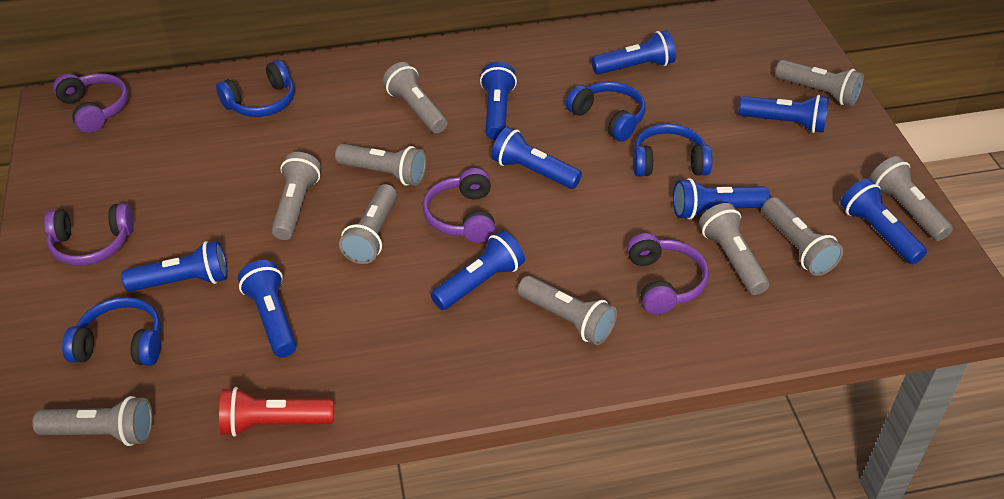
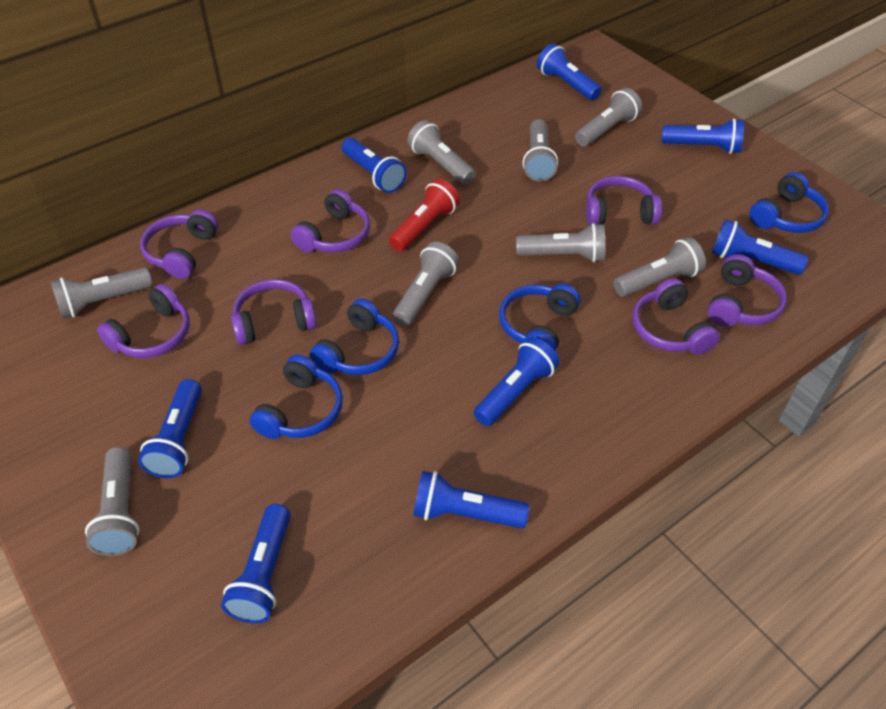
blue flashlight: [121,241,228,292] [238,260,297,357] [431,231,525,310] [480,62,517,140] [491,127,582,189] [591,30,676,75] [673,178,770,219] [738,95,829,133] [840,179,927,264] = 9 -> [138,379,202,478] [221,504,291,623] [342,138,406,193] [413,471,529,528] [474,337,560,426] [537,43,602,101] [662,119,744,154] [712,219,808,275] = 8
grey flashlight: [32,396,153,446] [271,152,321,240] [335,144,426,186] [339,184,397,264] [383,62,447,133] [518,276,617,345] [699,203,769,295] [762,197,843,276] [775,60,864,106] [870,156,953,241] = 10 -> [50,267,153,319] [85,447,139,556] [393,242,459,326] [407,120,476,185] [516,223,605,262] [523,119,558,181] [575,88,642,147] [614,237,706,297] = 8
purple headphones: [44,203,134,266] [53,73,128,133] [423,168,496,243] [627,233,709,314] = 4 -> [97,284,190,358] [140,209,219,279] [231,279,317,345] [291,189,370,253] [586,176,662,225] [632,278,720,354] [707,254,787,326] = 7

